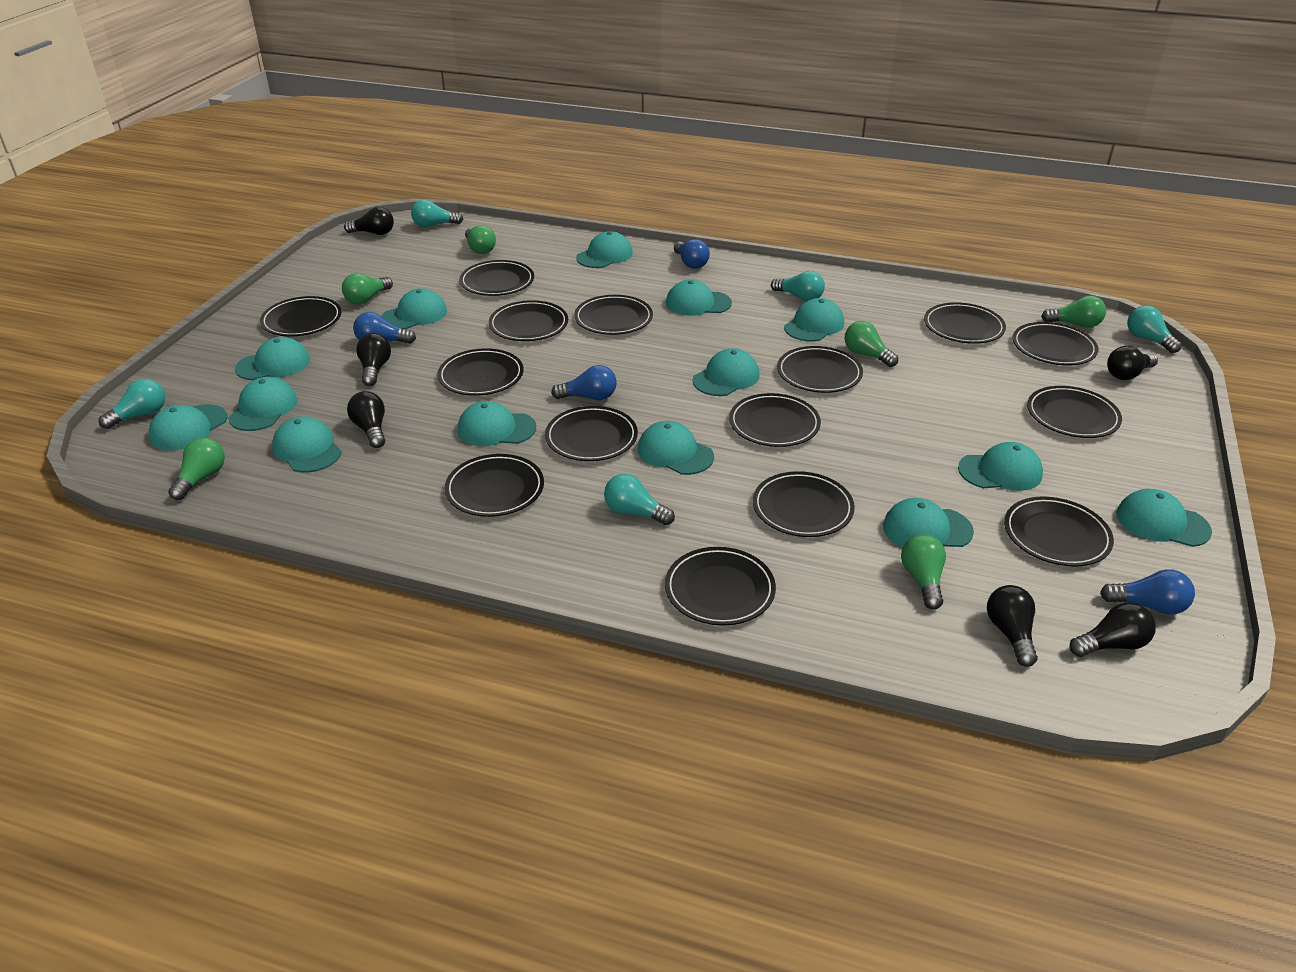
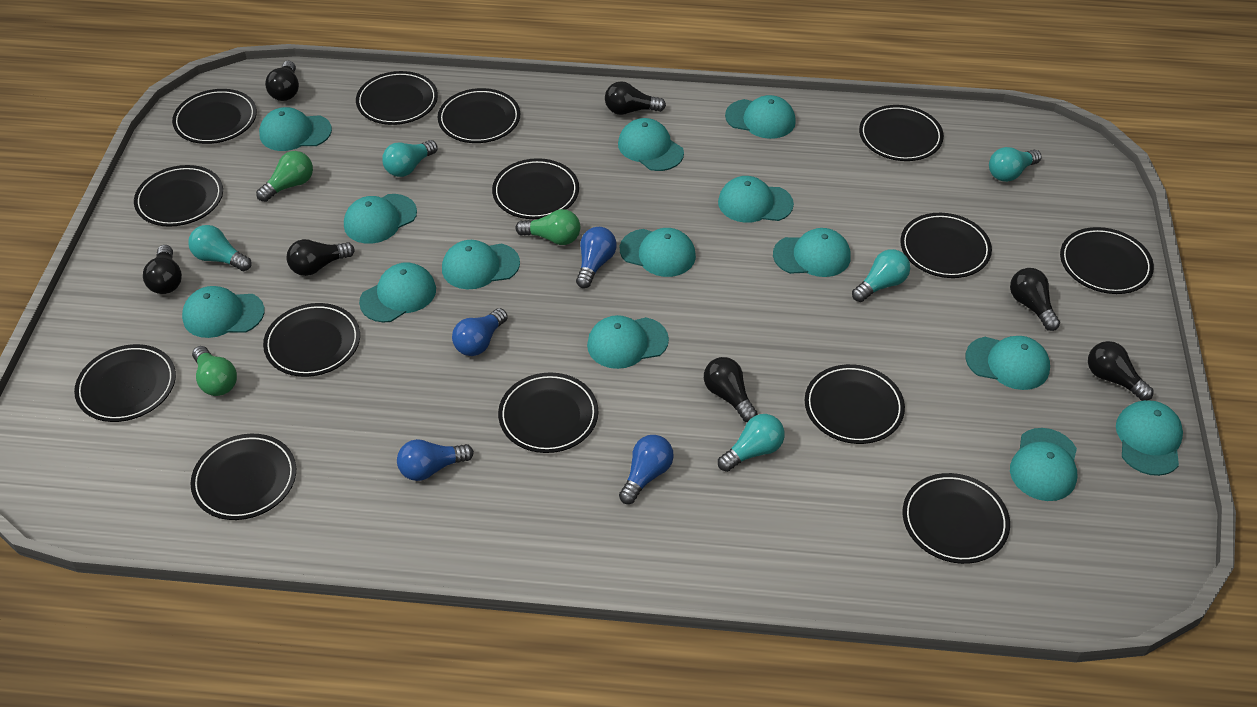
black light bulb: [344,207,394,235] [347,391,385,448] [356,333,391,386] [987,585,1038,667] [1069,602,1156,657] [1107,346,1158,380] = 6 -> [143,245,182,294] [265,61,299,101] [286,239,354,276] [605,81,666,115] [704,357,758,422] [1010,268,1060,331] [1088,341,1154,401] = 7
black plate: [260,296,341,337] [437,348,524,396] [444,454,544,517] [460,260,534,296] [489,300,568,341] [545,406,638,461] [574,295,653,335] [665,547,776,626] [729,393,821,447] [753,471,855,537] [777,346,863,393] [924,302,1006,344] [1004,497,1114,566] [1012,322,1098,365] [1027,386,1122,438] = 15 -> [74,344,176,422] [134,165,223,227] [172,89,257,144] [190,434,296,520] [263,303,360,377] [356,71,438,125] [438,88,520,143] [492,158,579,219] [498,372,598,453] [805,364,905,444] [859,105,944,161] [900,213,992,278] [903,473,1010,564] [1060,227,1154,294] = 14
green light bulb: [168,438,225,500] [342,273,393,304] [465,225,496,254] [845,321,898,367] [901,534,946,610] [1041,296,1106,328] = 6 -> [192,346,237,396] [256,151,313,202] [516,209,580,245] = 3

